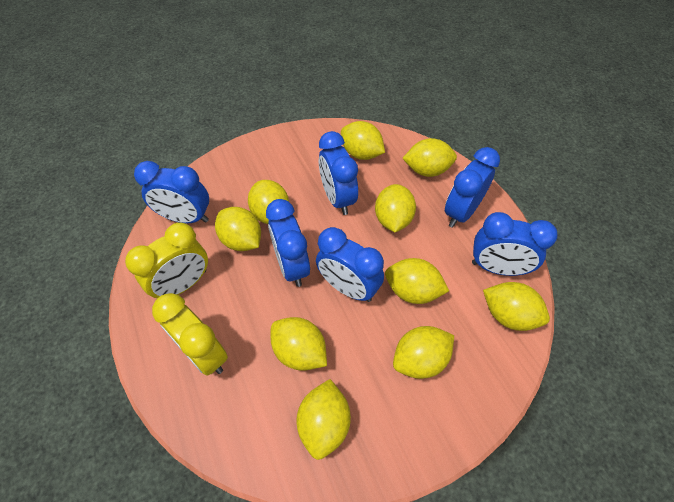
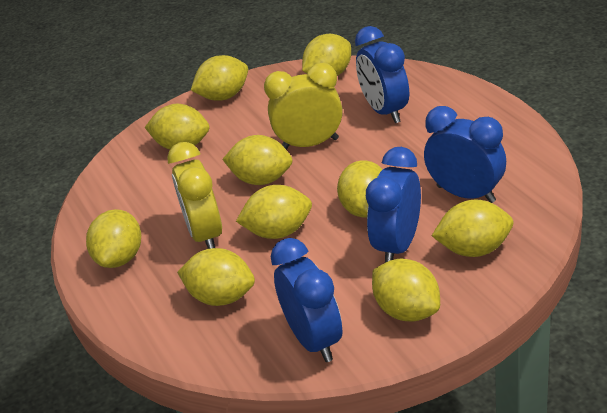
blue clock: [134,161,209,223] [266,199,310,287] [316,227,384,302] [319,131,358,215] [445,147,500,228] [472,212,558,276] = 6 -> [271,238,342,362] [355,26,409,123] [366,147,421,262] [424,106,506,203] = 4

